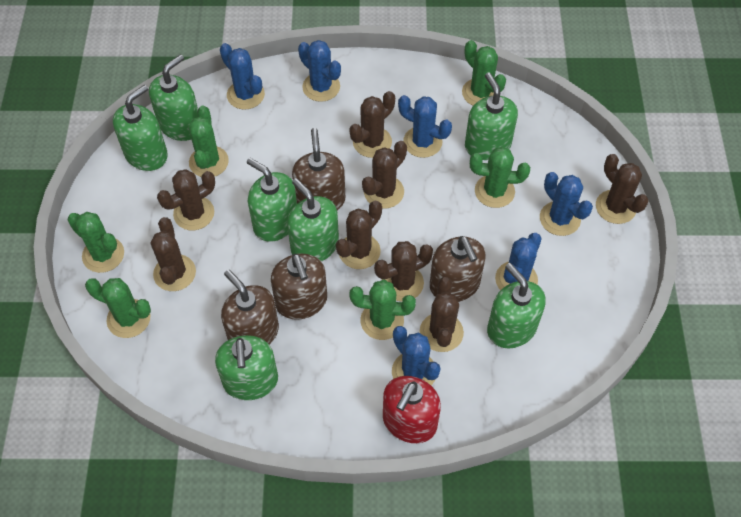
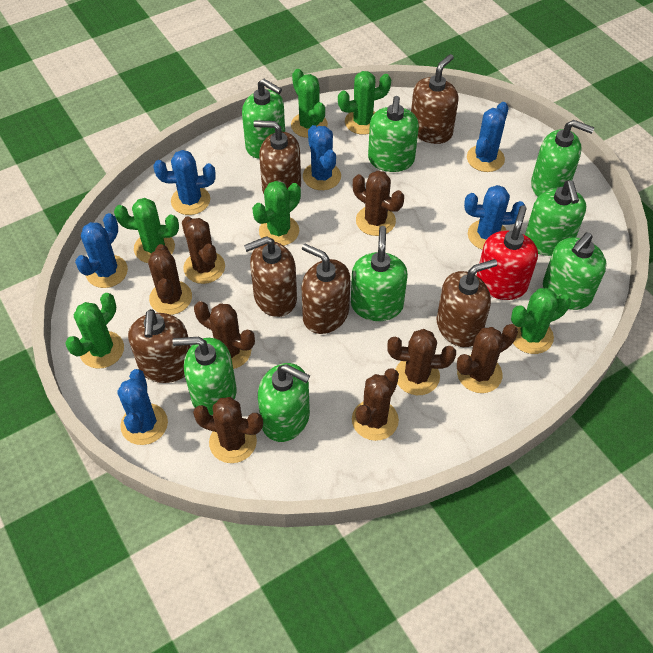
brown soap dispenser: [221,270,279,345] [271,254,327,320] [292,128,345,210] [430,236,486,302] = 4 -> [128,309,191,383] [244,236,297,317] [254,120,301,194] [301,244,350,334] [411,54,459,144] [436,259,497,347] = 6
green soap dispenser: [113,85,168,171] [149,55,198,141] [215,335,278,400] [247,158,297,242] [287,178,339,261] [465,72,518,160] [487,263,546,348] = 7 -> [173,337,236,416] [242,79,285,159] [258,363,310,442] [351,226,408,321] [368,96,419,172] [525,180,586,256] [531,120,594,197] [543,232,607,310] = 8

